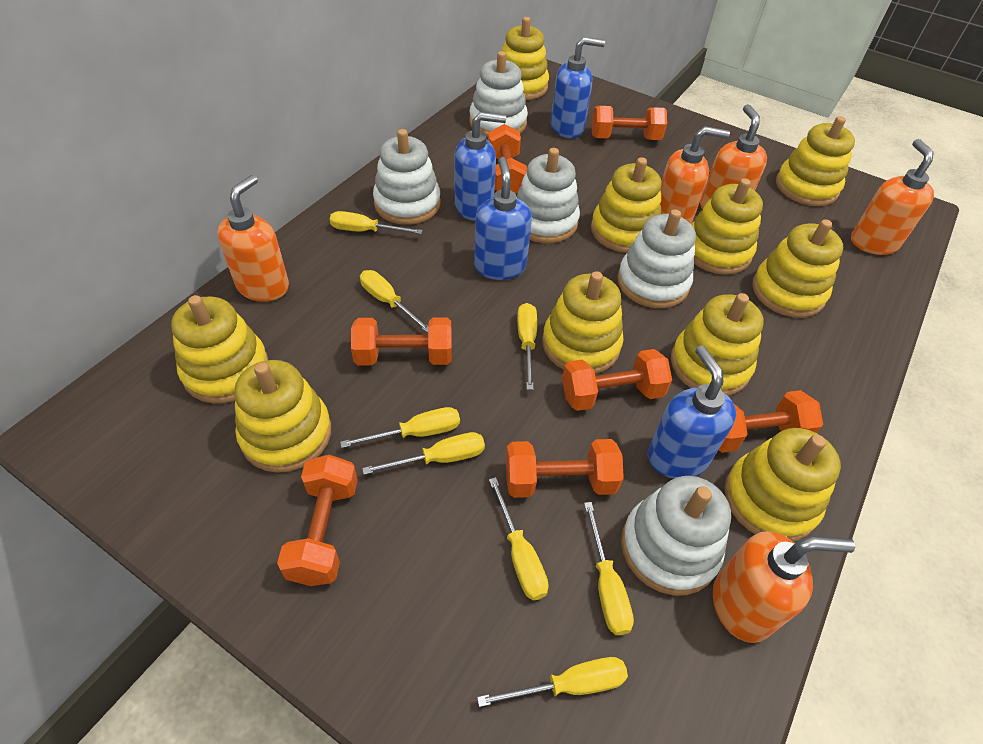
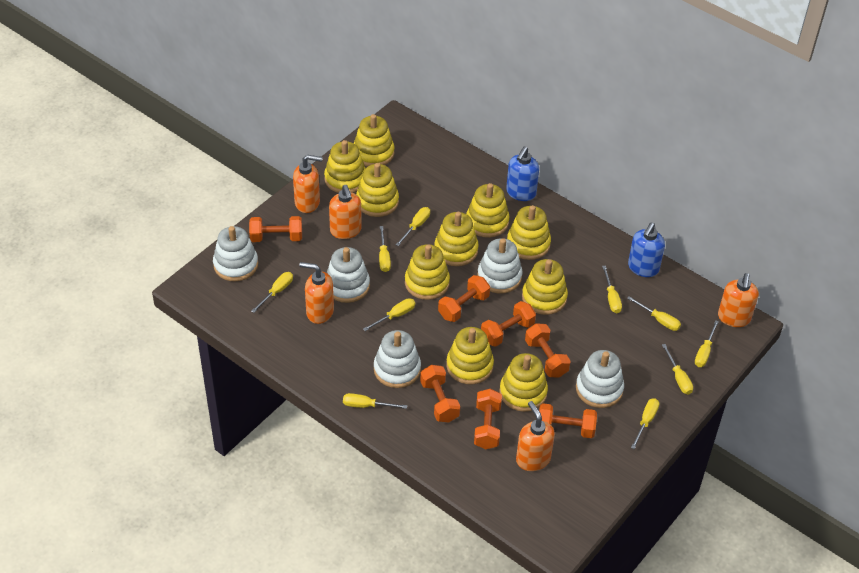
blue soap dispenser: [455,112,506,221] [474,157,532,280] [551,37,605,138] [648,345,736,478] = 4 -> [506,147,539,201] [628,222,665,277] = 2
yellow screwdriver: [330,211,423,234] [340,407,460,448] [360,270,428,332] [362,432,485,475] [477,657,628,707] [489,477,549,600] [517,303,537,390] [584,502,634,635] = 8 -> [251,272,293,313] [343,393,407,409] [363,298,415,331] [379,226,391,272] [396,207,430,246] [602,266,622,313] [627,296,681,331] [631,398,659,449] [662,344,693,394] [695,320,719,367] = 10

